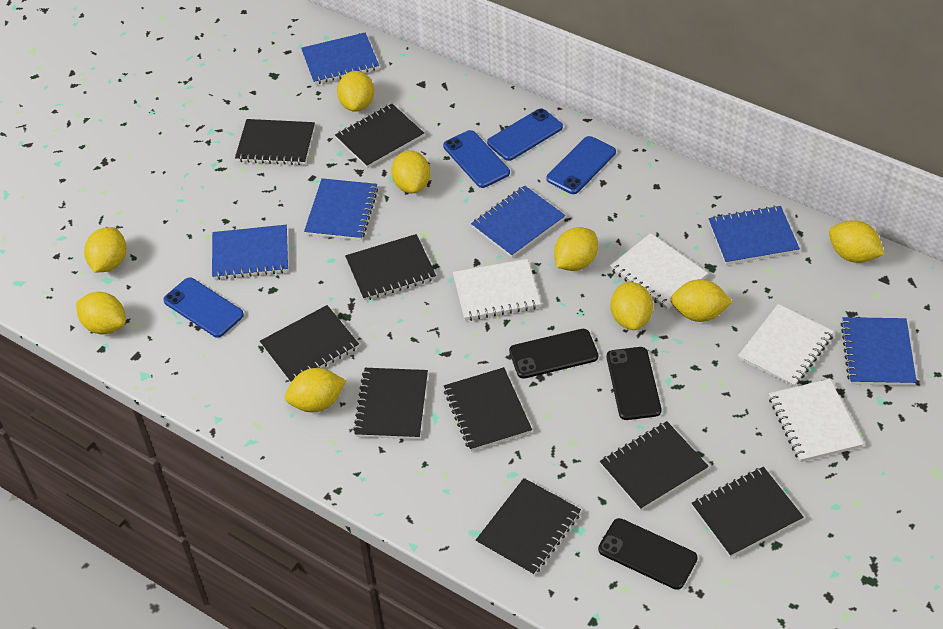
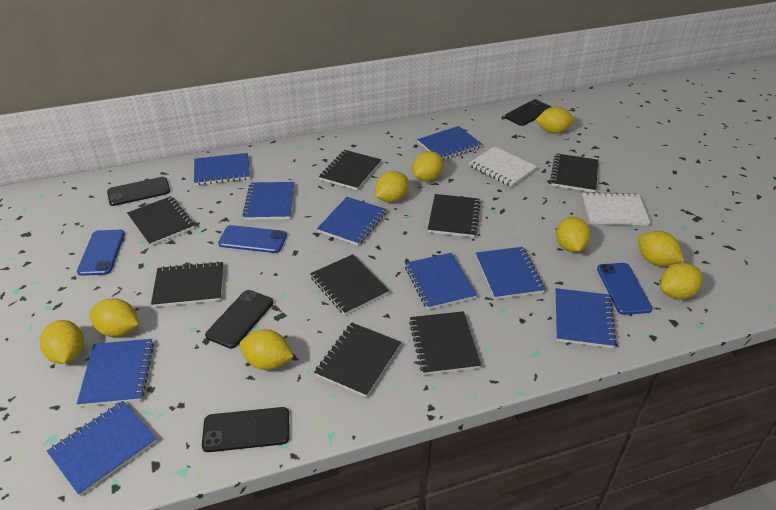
black notebook: [235,119,315,165] [260,305,359,383] [335,104,424,168] [345,234,436,301] [353,368,428,439] [444,367,532,451] [476,478,581,576] [600,421,709,511] [692,467,804,557] = 9 -> [127,196,195,246] [151,261,223,307] [310,254,389,315] [314,323,401,397] [319,150,381,190] [409,311,481,375] [428,194,481,237] [550,153,598,193] = 8
black phone: [509,329,598,379] [598,518,698,590] [607,347,661,420] = 3 -> [107,177,170,206] [202,407,290,452] [205,290,273,349] [505,99,551,126] = 4
blue notebook: [212,225,288,280] [301,33,379,84] [304,178,378,240] [471,185,566,258] [708,205,800,265] [841,317,917,385] = 6 -> [47,401,157,496] [77,339,154,407] [194,153,250,185] [243,182,295,220] [317,197,387,246] [405,253,477,310] [417,126,482,160] [476,247,545,299] [555,288,617,348] = 9
blue phone: [163,277,244,337] [443,130,510,188] [487,108,563,161] [547,136,616,194] = 4 -> [77,230,125,276] [218,225,287,253] [597,263,652,315] = 3
white notebook: [453,259,541,321] [610,233,708,309] [738,304,834,387] [769,379,863,462] = 4 -> [469,146,537,187] [582,192,650,226] = 2

